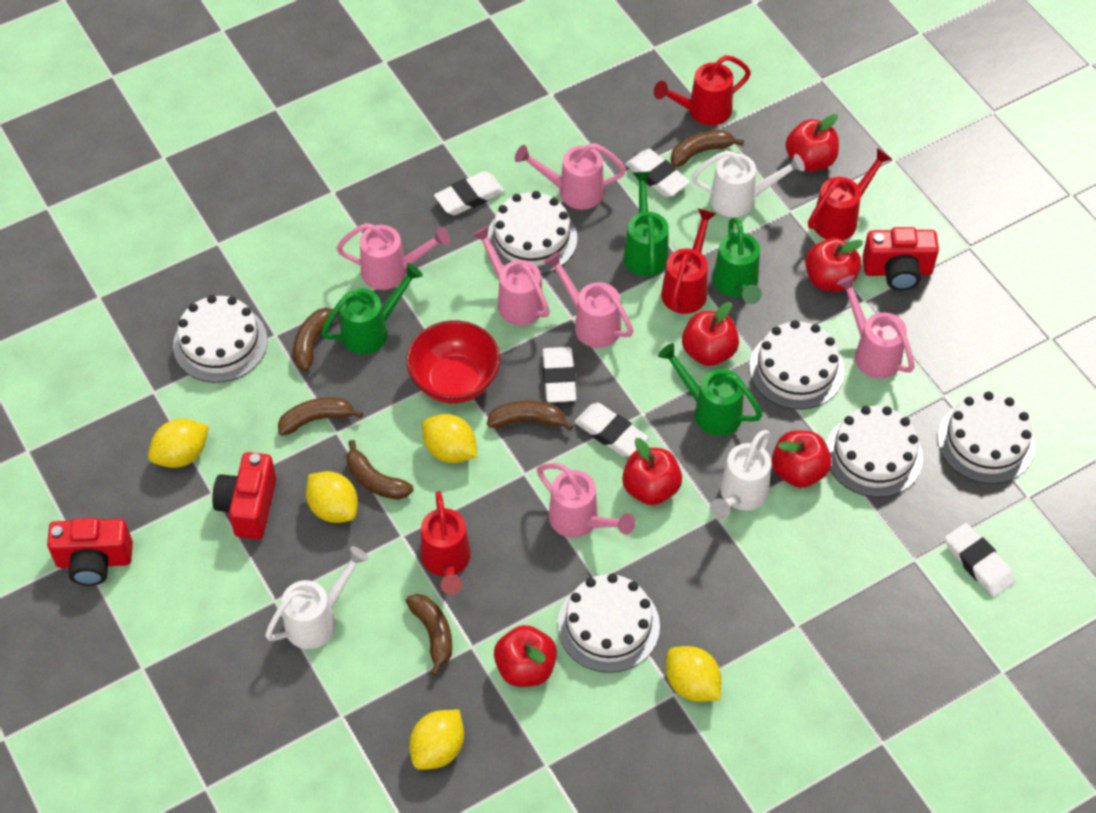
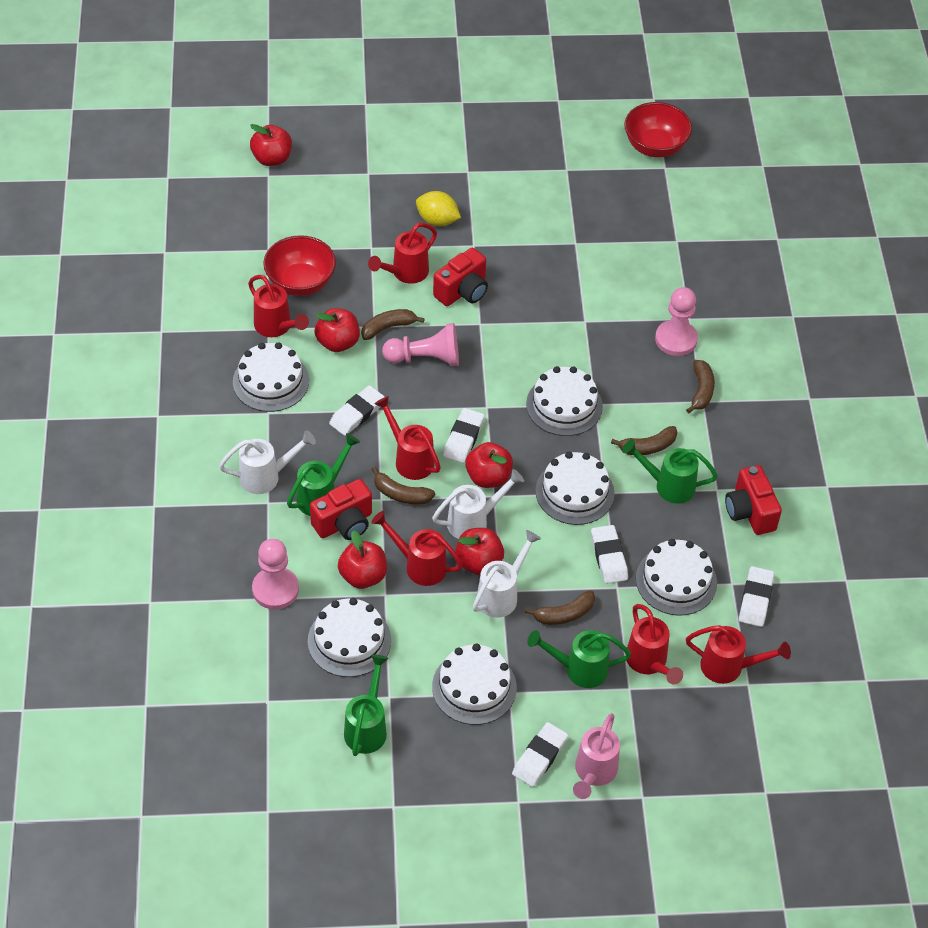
brown banana: [278,397,363,436] [293,308,340,371] [347,440,414,500] [406,594,452,676] [487,400,573,431] [670,130,744,167] = 6 -> [361,309,425,340] [371,467,435,505] [525,590,595,625] [611,426,678,455] [686,360,715,413] = 5
pink pawn: none = 0 -> [252,539,299,610] [382,323,459,366] [655,287,698,356] = 3
pink watering can: [336,223,450,290] [472,226,550,325] [515,143,626,210] [537,463,635,538] [544,251,633,348] [836,275,915,378] = 6 -> [573,713,620,799] = 1
red apple: [494,625,557,687] [622,438,682,505] [682,302,739,366] [772,430,832,488] [785,114,839,171] [805,238,863,292] = 6 -> [250,124,292,166] [314,308,360,352] [338,530,387,589] [455,528,504,575] [465,442,513,488] = 5
red bowl: [406,320,500,403] = 1 -> [263,235,336,296] [624,102,692,158] = 2
red watering can: [421,491,471,595] [654,55,751,125] [661,208,716,314] [808,148,892,240] = 4 -> [248,275,309,337] [368,223,437,284] [371,511,463,586] [374,396,441,480] [625,604,683,684] [686,625,791,684] = 6
yellow lemon: [148,419,209,468] [306,471,358,523] [409,710,464,770] [422,414,477,463] [666,646,721,702] = 5 -> [416,191,461,226] = 1

